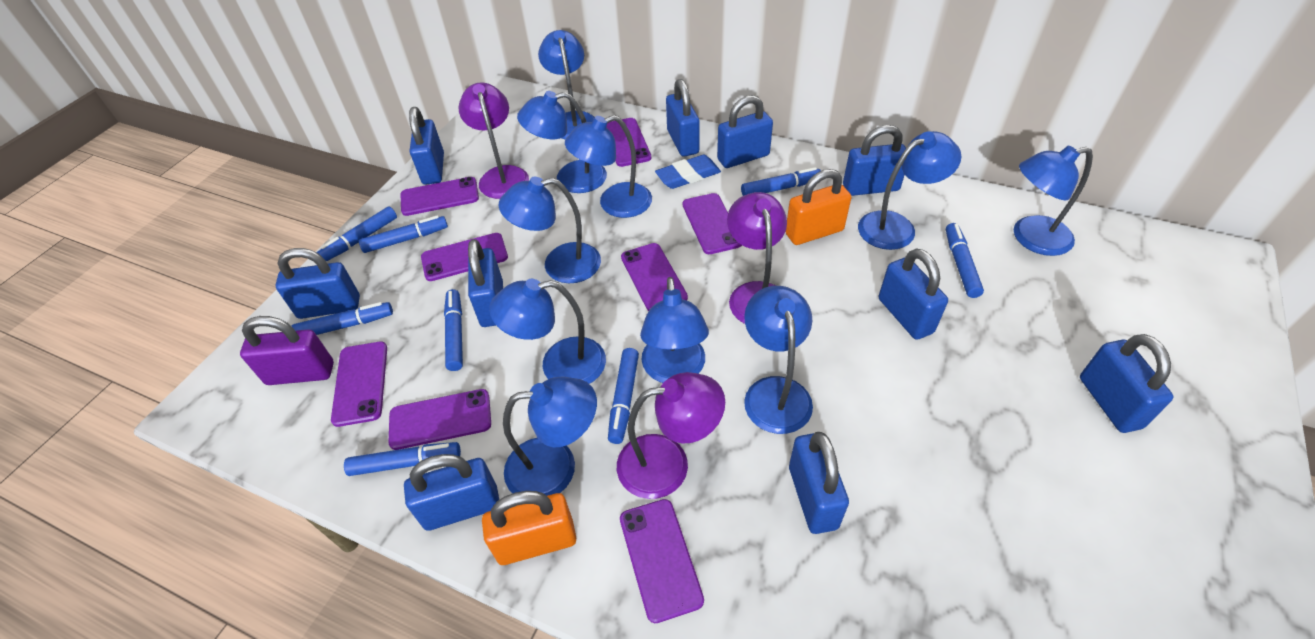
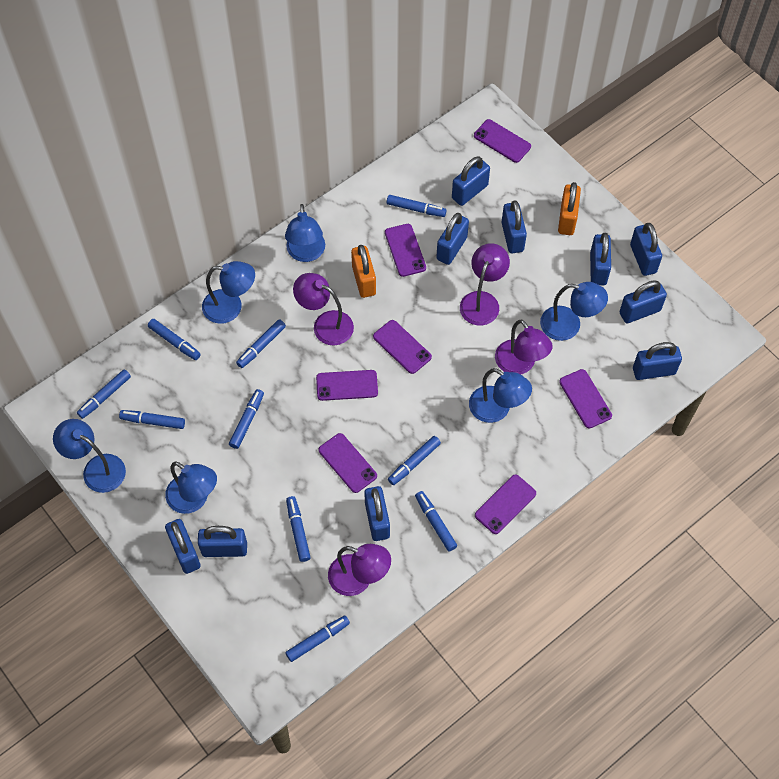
blue eraser: [655,155,721,189] = 1 -> none = 0
blue lamp: [489,279,606,384] [498,177,601,283] [503,376,597,496] [517,91,607,193] [538,30,595,139] [565,115,652,218] [640,277,709,383] [744,286,813,434] [858,131,961,250] [1014,146,1093,256] = 10 -> [53,419,126,493] [165,461,217,514] [202,261,255,324] [285,204,325,262] [469,368,532,423] [540,282,608,341] = 6
blue marker: [292,302,393,335] [317,207,397,262] [344,442,461,476] [359,215,448,253] [444,289,463,371] [608,348,639,444] [741,167,821,196] [946,223,984,298] = 8 -> [77,369,131,419] [119,410,185,429] [148,319,201,360] [229,389,264,449] [236,319,286,368] [285,616,350,662] [286,496,311,562] [386,195,447,217] [388,436,441,485] [415,491,457,551] = 10
purple lamp: [458,82,529,199] [617,372,725,499] [727,192,787,324] = 3 -> [293,273,354,345] [328,544,391,596] [460,243,510,326] [495,320,553,375] = 4
purple padlock: [240,316,334,385] = 1 -> none = 0
purple phone: [331,342,387,427] [388,389,491,450] [400,177,479,216] [421,233,508,281] [606,118,651,167] [620,499,704,623] [621,243,688,311] [682,193,742,254] = 8 -> [316,370,378,401] [319,433,377,493] [373,320,432,374] [385,224,426,277] [474,119,531,163] [475,474,536,534] [559,369,612,429] = 7

